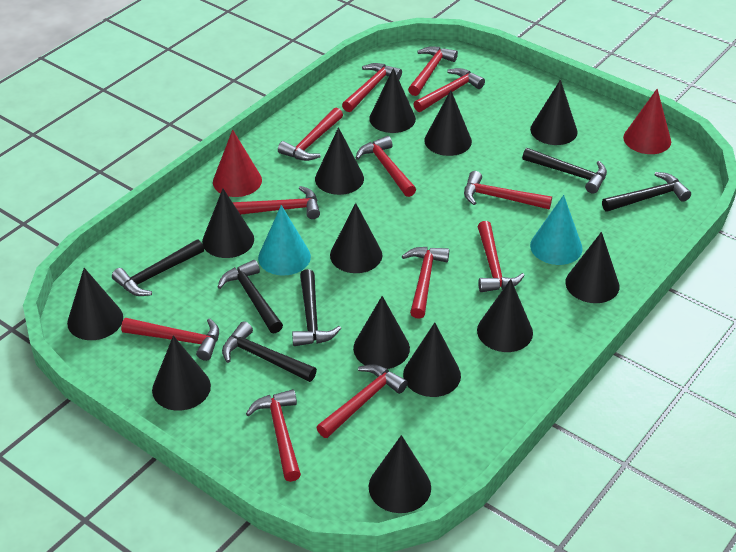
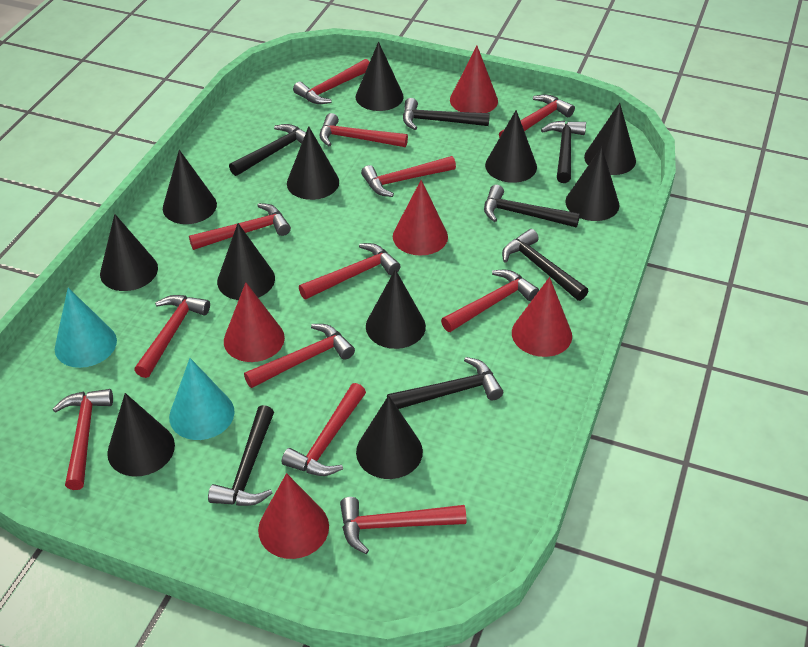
black cone: [67,268,123,340] [152,335,211,411] [202,189,254,258] [315,127,364,195] [330,203,382,273] [353,296,410,369] [368,435,431,513] [369,68,416,133] [403,322,461,397] [424,90,472,156] [477,279,533,352] [530,80,578,145] [565,232,619,303] = 13 -> [100,214,158,291] [107,393,175,477] [163,150,217,224] [217,223,275,300] [287,126,339,200] [355,42,404,111] [356,396,423,479] [366,269,426,349] [485,110,537,183] [565,147,619,221] [584,103,636,175] = 11
black hammer: [112,239,204,296] [218,260,283,333] [222,321,317,382] [292,269,341,346] [522,148,607,194] [602,172,691,212] = 6 -> [208,405,274,506] [229,124,306,176] [387,357,503,409] [403,98,490,130] [484,185,580,228] [502,229,588,301] [541,121,586,183] = 7
red cone: [213,129,262,197] [623,89,671,154] = 2 -> [224,282,285,362] [258,473,329,559] [393,180,448,256] [450,46,498,113] [512,277,572,357] = 5

